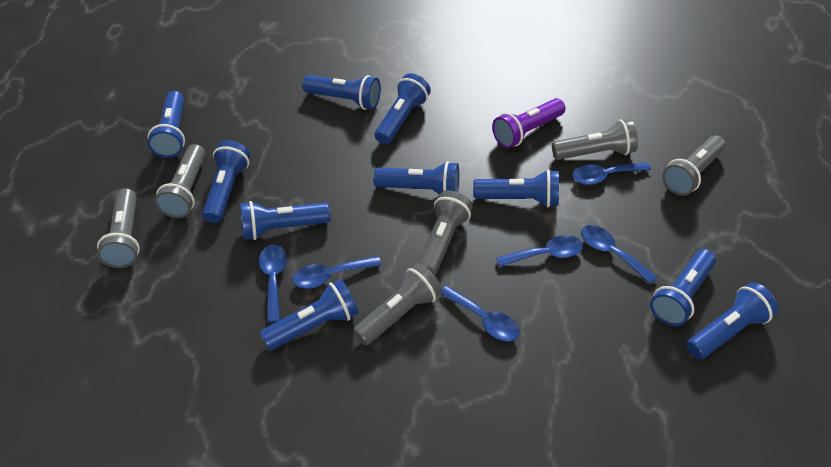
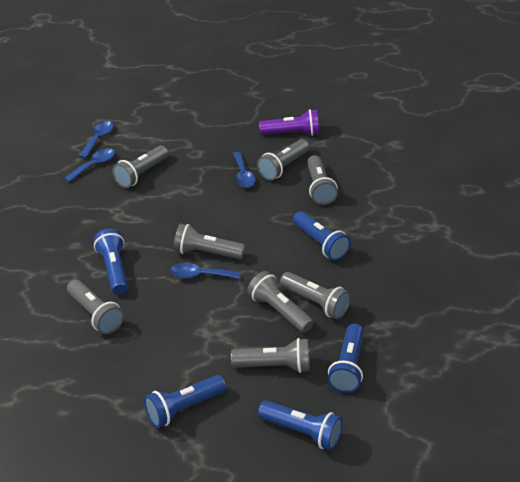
blue flashlight: [148,91,185,158] [202,140,250,223] [240,201,330,240] [260,279,359,350] [302,75,381,110] [373,161,459,195] [375,73,431,145] [473,169,559,207] [650,249,716,326] [686,282,779,359] = 10 -> [94,229,128,294] [144,375,226,428] [258,400,343,450] [293,211,351,261] [328,324,364,393] = 5
blue spoon: [259,245,287,322] [292,256,382,288] [440,286,520,341] [496,235,583,267] [573,162,651,184] [581,225,657,284] = 6 -> [64,148,115,182] [79,121,113,158] [171,263,241,279] [233,152,256,188] = 4
grey flashlight: [97,188,140,268] [155,144,206,218] [353,263,442,345] [418,190,473,275] [552,119,638,160] [662,136,726,196] = 6 -> [67,279,124,334] [112,146,169,188] [174,223,245,259] [231,338,310,373] [247,271,314,333] [257,139,309,181] [280,272,351,319] [307,155,338,205] = 8

